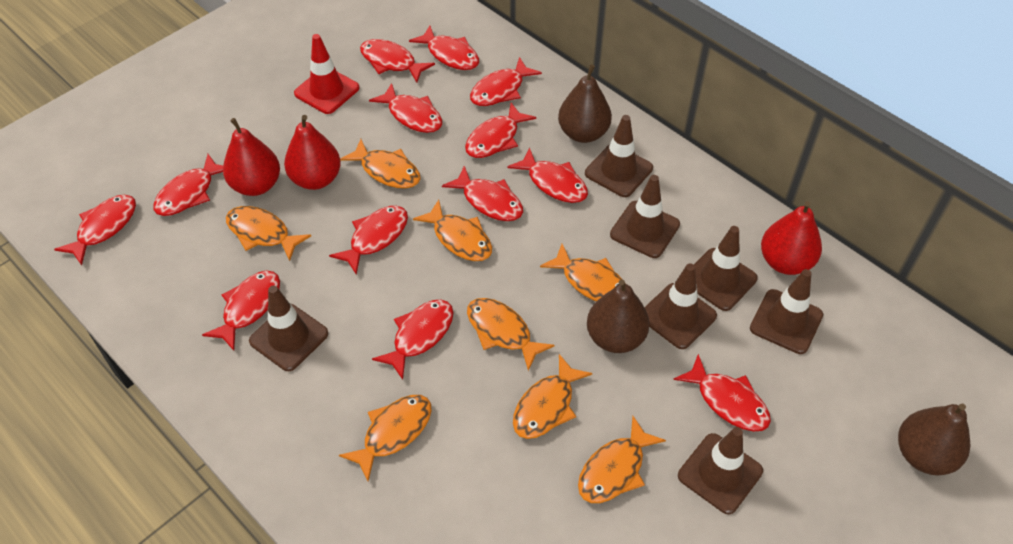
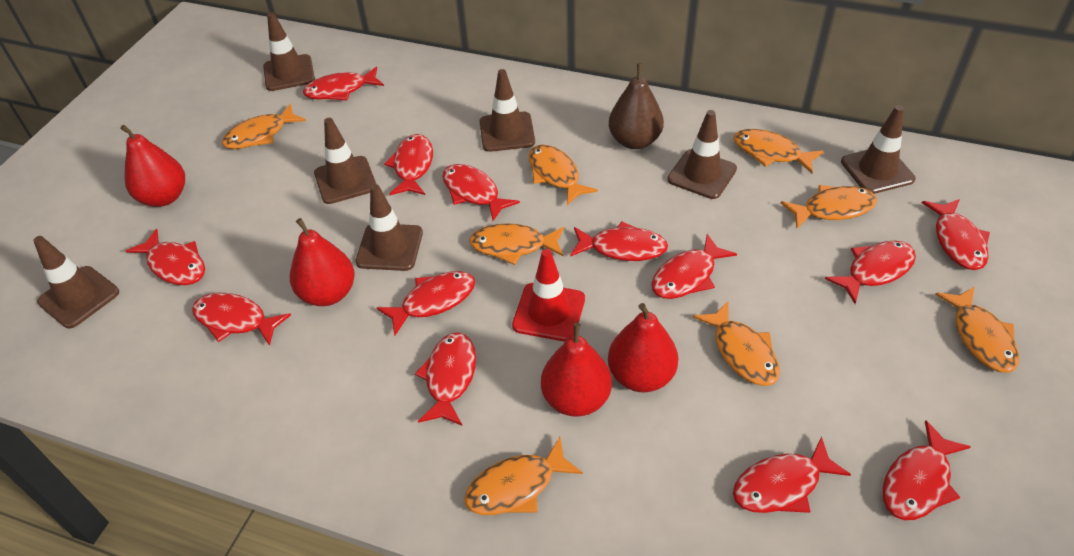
brown pear: [558,65,612,143] [587,280,649,353] [898,404,971,475] = 3 -> [609,63,664,149] = 1
red pear: [223,118,280,196] [284,115,341,190] [761,201,822,275] = 3 -> [120,125,185,207] [290,218,355,306] [541,323,612,417] [608,303,678,392] = 4

